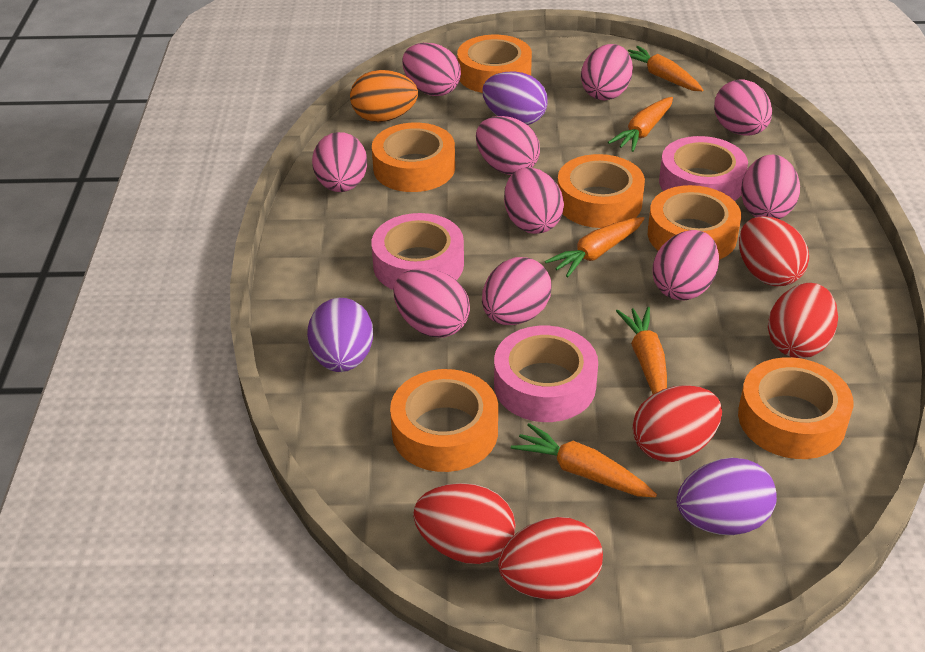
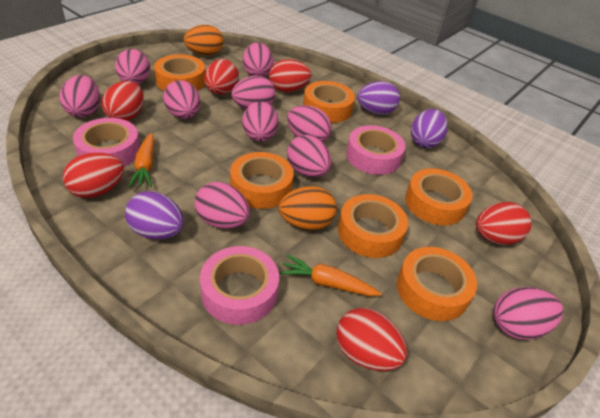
orange carrot: [511,423,657,497] [545,217,645,277] [608,97,673,152] [616,307,667,394] [628,46,703,91] = 5 -> [128,133,154,187] [279,254,382,296] = 2
orange egg: [350,70,418,122] = 1 -> [184,25,224,56] [279,186,337,230] = 2
red egg: [413,483,516,564] [498,517,603,599] [633,385,722,462] [739,216,809,286] [768,283,838,358] = 5 -> [63,152,124,198] [102,81,144,121] [205,59,239,95] [269,59,311,92] [336,308,407,371] [476,202,532,245] = 6

